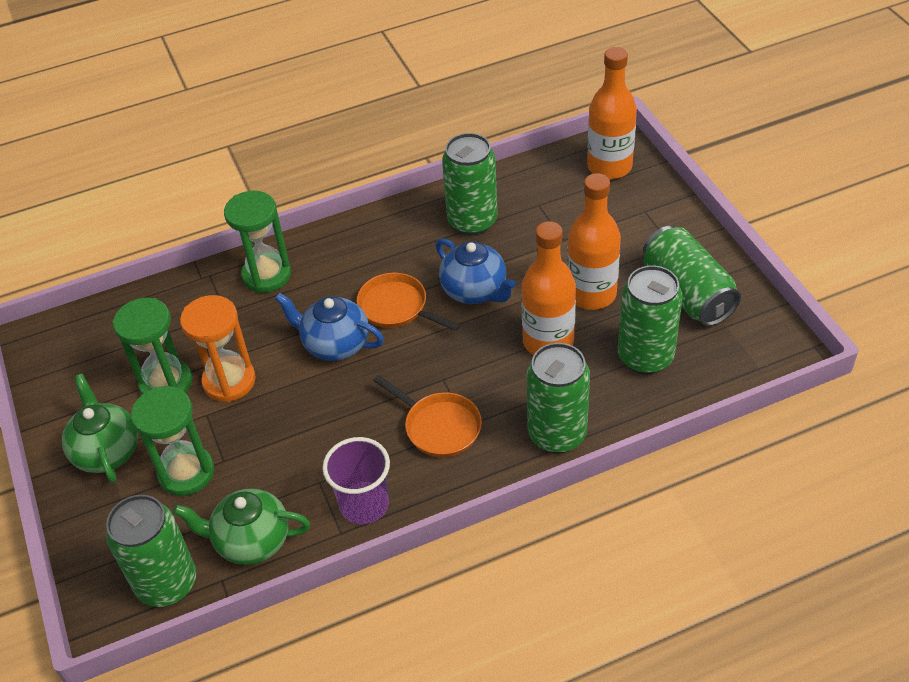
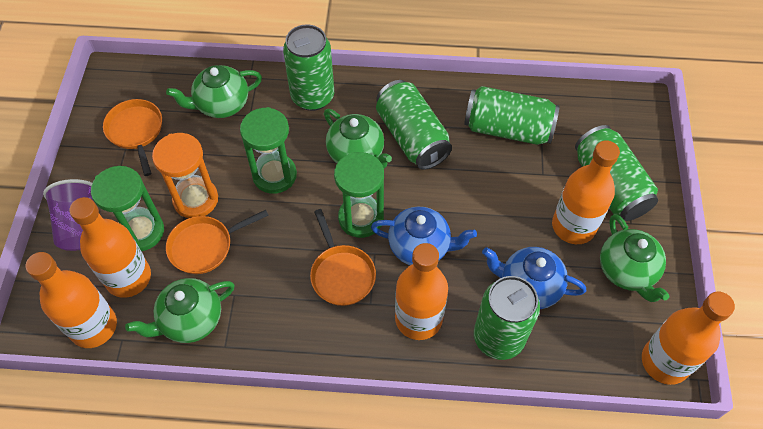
green teapot: [62,373,138,483] [173,488,310,565] = 2 -> [125,278,235,343] [166,65,262,118] [324,109,392,169] [600,214,669,302] = 4
orange bottle: [521,221,576,355] [567,173,621,310] [587,47,637,179] = 3 -> [26,252,117,348] [69,197,151,298] [395,243,448,340] [552,140,620,244] [642,292,735,385] = 5
orange pan: [357,273,461,331] [373,375,482,457] = 2 -> [103,99,162,176] [166,210,269,274] [310,209,376,306] = 3

